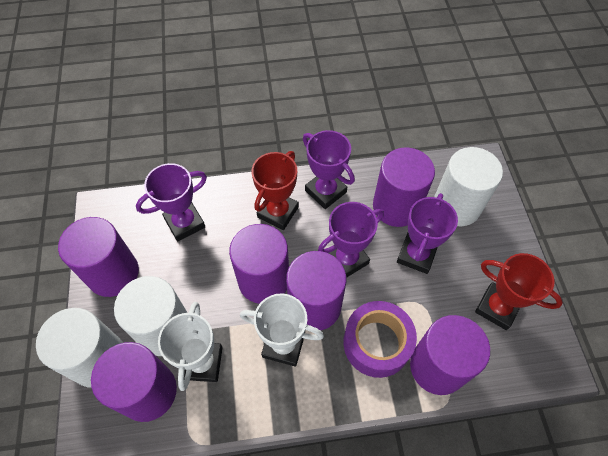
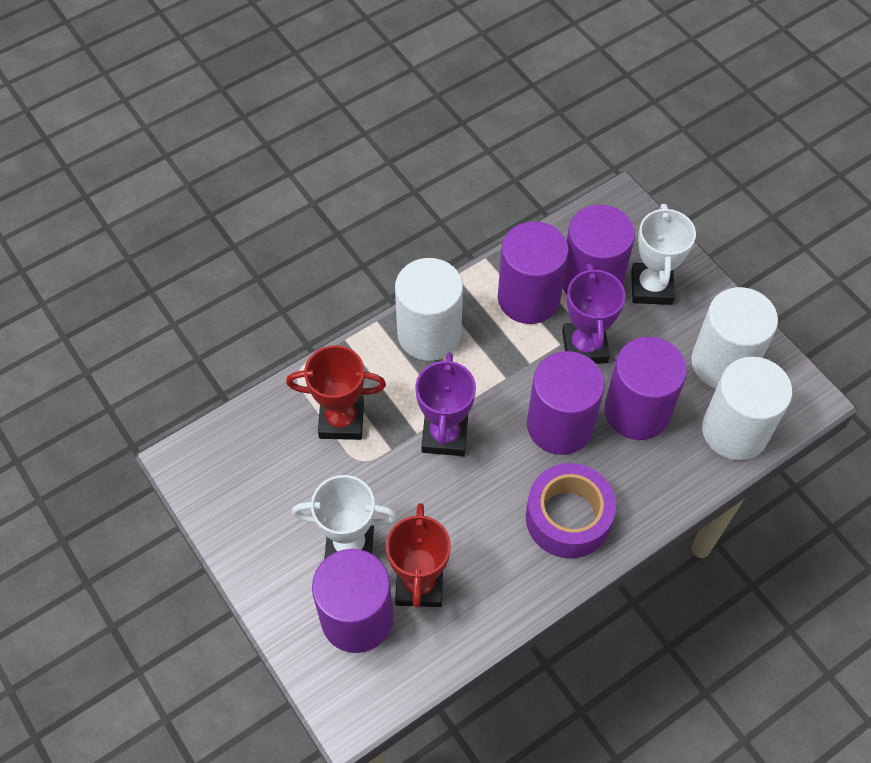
purple cylinder: [58,217,139,297] [91,342,177,422] [229,224,289,304] [286,251,346,330] [373,147,435,227] [410,315,490,395] = 6 -> [312,549,393,653] [498,221,569,324] [527,351,605,455] [563,205,635,295] [604,337,687,440] = 5
purple trophy: [136,163,207,242] [303,130,355,209] [318,202,384,278] [397,193,458,274] = 4 -> [416,353,476,456] [562,263,625,364] = 2

